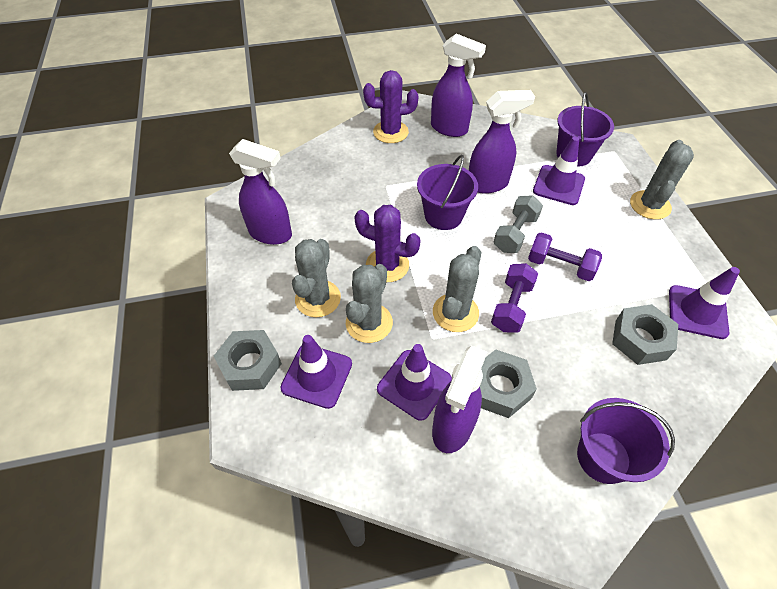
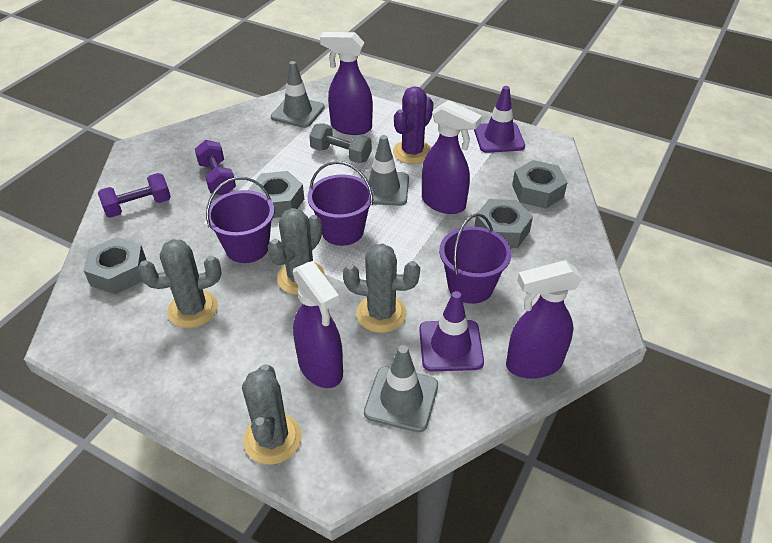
grey nut: [214,330,282,391] [480,350,537,418] [612,304,678,365] = 3 -> [84,237,146,294] [248,171,304,218] [475,199,533,248] [512,160,568,209] = 4
grey traffic cone: none = 0 -> [271,61,324,128] [361,135,409,206] [364,345,438,432] = 3
purple cactus: [354,205,421,282] [363,70,419,143] = 2 -> [393,86,434,164] = 1
purple traffic cone: [280,335,352,409] [377,344,452,421] [533,136,585,205] [669,267,740,339] = 4 -> [419,291,484,372] [474,86,525,153] = 2

